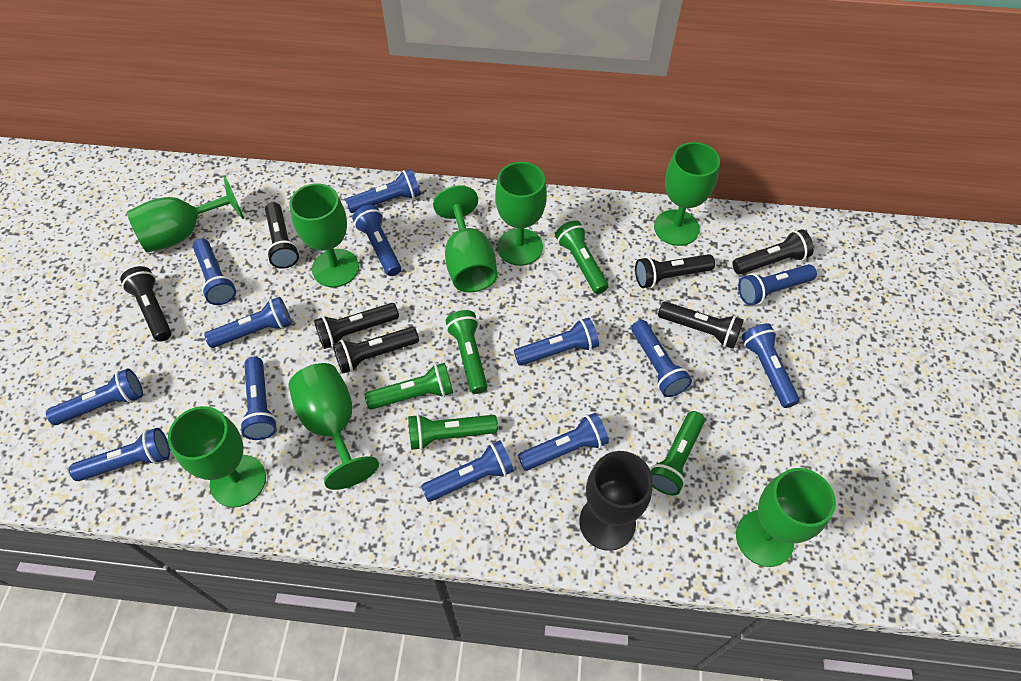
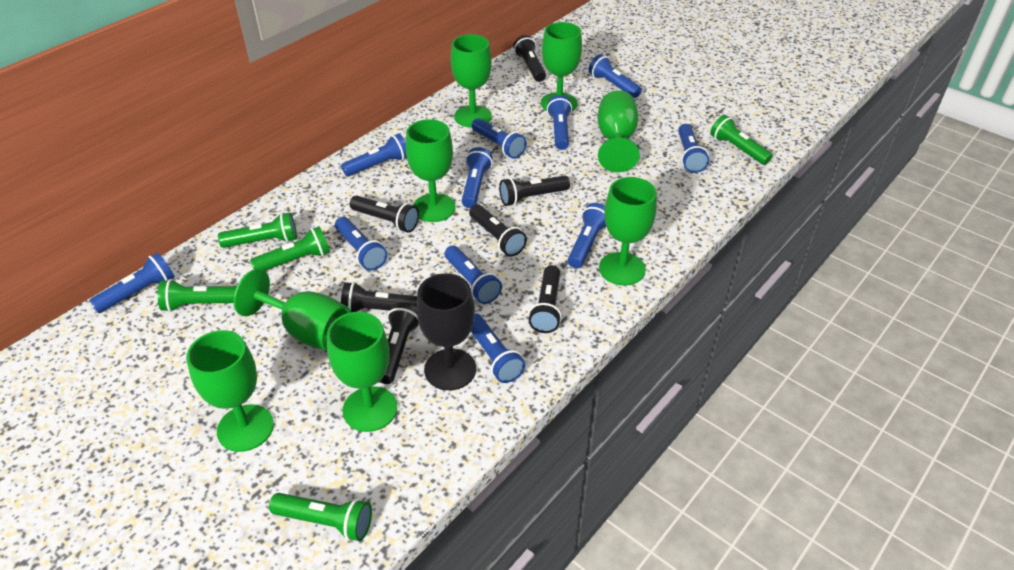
blue flashlight: [46,368,143,425] [69,428,170,481] [193,238,236,305] [204,297,292,348] [240,357,277,440] [345,169,421,213] [352,205,401,276] [421,440,514,502] [514,317,599,366] [518,413,609,471] [631,320,692,397] [738,264,817,306] [741,323,800,408] = 13 -> [89,253,174,313] [335,217,387,271] [341,133,407,176] [445,246,502,304] [462,147,493,208] [471,118,526,159] [471,313,525,383] [547,95,572,150] [568,203,607,268] [589,54,642,98] [678,124,709,173] = 11

